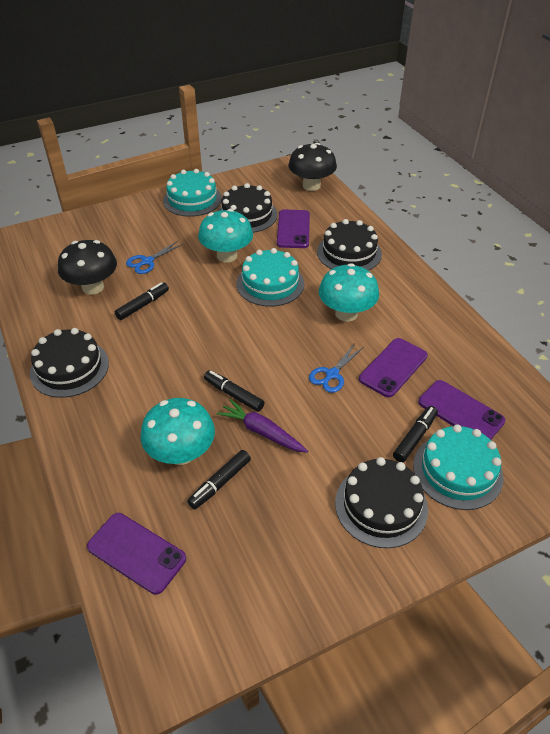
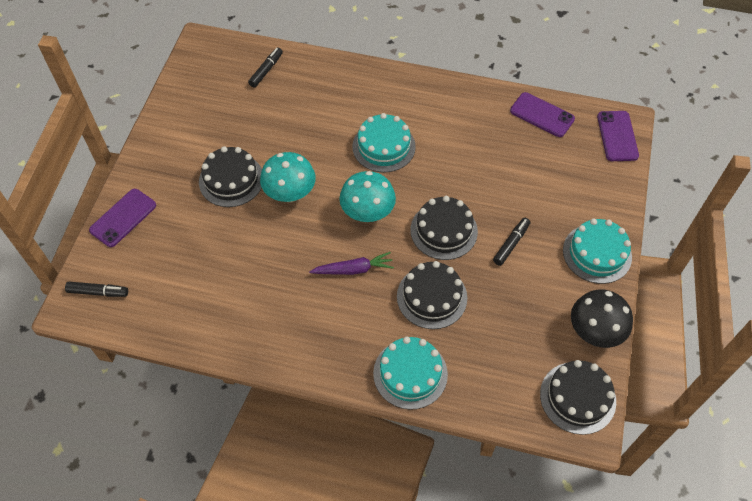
black marker: [115,282,169,320] [187,450,251,509] [204,370,265,412] [393,406,438,462] = 4 -> [65,282,128,297] [248,47,283,88] [493,218,530,266] = 3
black mushroom: [58,240,117,295] [288,143,337,191] = 2 -> [571,289,633,348] = 1
blue scissors: [126,241,183,274] [309,343,363,393] = 2 -> none = 0
purple phone: [87,513,186,595] [277,210,310,248] [359,338,428,398] [418,380,505,440] = 4 -> [89,189,156,247] [510,92,575,137] [597,111,639,161] = 3
turquoise mushroom: [141,398,215,465] [198,209,253,262] [319,263,379,322] = 3 -> [260,152,316,202] [339,171,396,222] = 2

